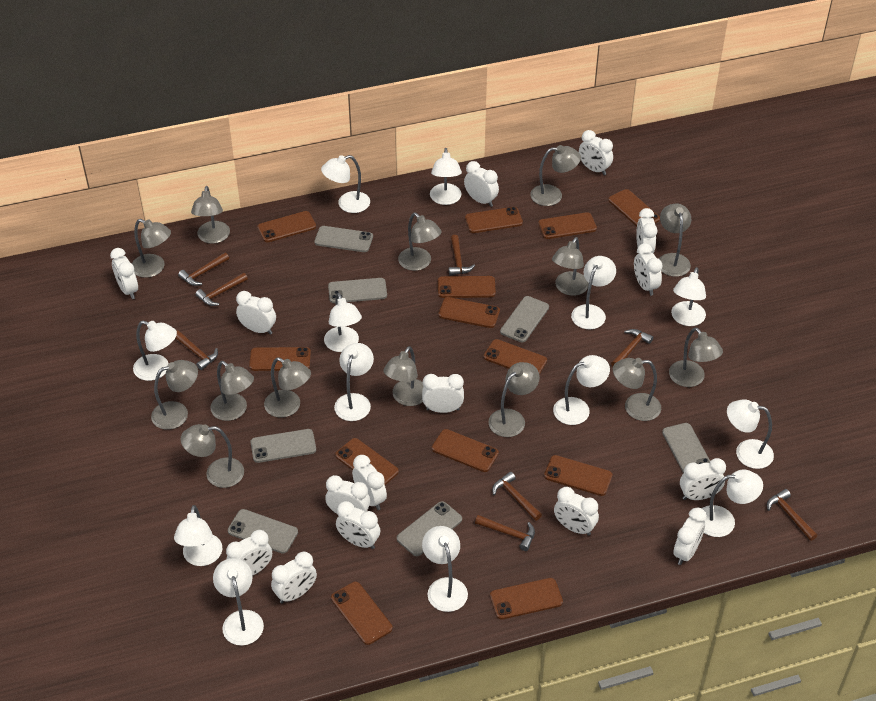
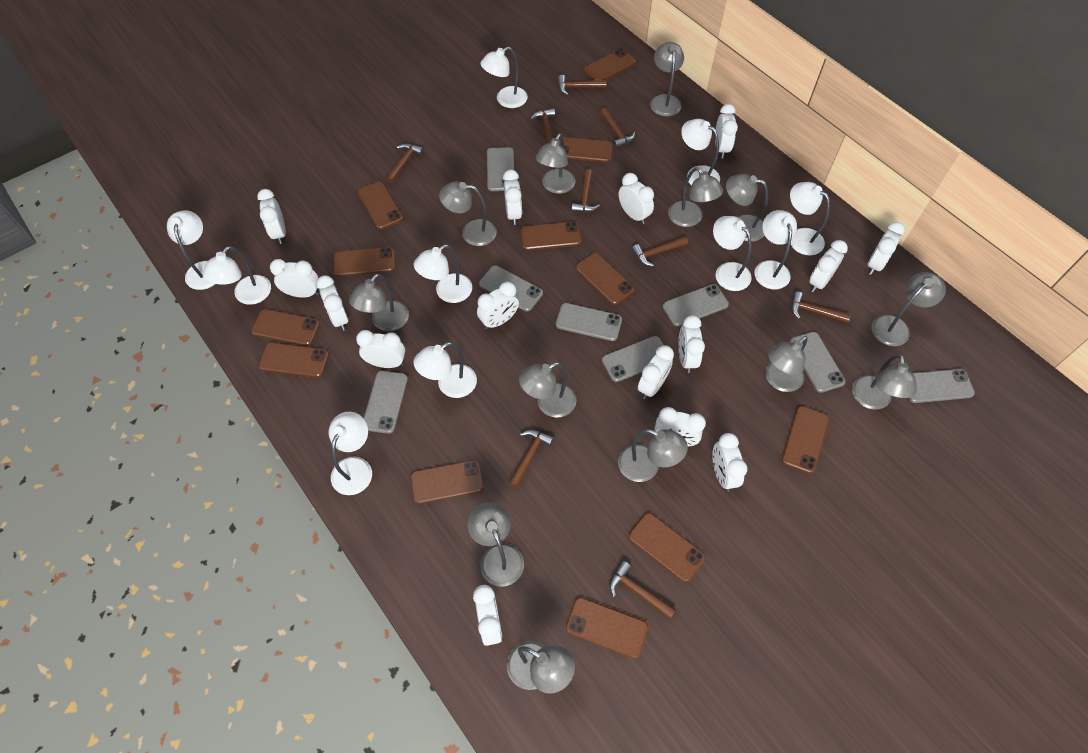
brown hammer: [175,331,218,370] [178,252,229,286] [196,273,248,306] [449,235,475,275] [475,515,535,551] [492,472,542,521] [611,329,653,366] [767,489,818,541] = 8 -> [386,143,424,183] [509,430,554,488] [530,108,555,143] [558,75,606,95] [572,169,600,212] [600,108,635,148] [610,561,676,619] [632,236,688,267] [791,291,851,323] = 9
brown phone: [249,347,311,371] [257,211,316,242] [331,581,393,645] [335,438,399,485] [432,429,499,472] [438,276,496,298] [438,297,500,328] [465,207,523,233] [484,339,547,375] [490,578,563,620] [538,212,597,239] [544,455,612,496] [608,189,660,226] = 13 -> [251,309,320,346] [259,343,329,378] [333,247,395,277] [357,181,403,229] [410,460,484,504] [520,222,582,250] [559,137,613,162] [566,597,648,658] [576,253,634,305] [584,49,636,80] [629,513,705,582] [782,406,829,473] = 12
grey lamp: [132,219,171,278] [151,360,198,430] [180,424,244,488] [191,186,230,244] [210,361,254,421] [264,357,311,418] [383,346,424,406] [398,213,441,271] [488,362,540,437] [530,145,581,206] [552,237,589,296] [613,358,661,421] [659,204,691,277] [669,327,723,387] = 14 -> [349,273,409,331] [439,182,497,246] [467,502,524,587] [507,641,575,694] [519,362,577,418] [535,133,575,194] [618,429,688,482] [650,42,684,117] [668,167,723,227] [726,174,768,242] [765,336,808,392] [852,354,917,410] [872,272,946,346] = 13
grey phone: [228,509,298,554] [251,429,316,463] [314,226,373,252] [328,278,387,303] [397,501,462,556] [500,296,549,342] [662,423,710,473] = 7 -> [364,371,408,434] [479,265,543,312] [487,147,514,191] [556,303,622,341] [602,336,664,382] [663,284,729,327] [790,332,846,393] [909,369,975,403] = 8
white lamp: [133,321,177,381] [174,505,222,566] [213,558,264,646] [321,155,370,213] [324,293,362,352] [334,343,374,421] [422,526,468,612] [430,148,462,205] [553,355,610,425] [571,256,616,329] [671,267,706,326] [702,470,763,537] [727,400,774,469] = 13 -> [167,211,215,290] [203,246,271,305] [328,412,372,495] [413,342,477,398] [414,244,472,303] [480,47,528,108] [681,119,720,185] [713,216,752,291] [754,210,797,289] [790,182,830,255] = 10

